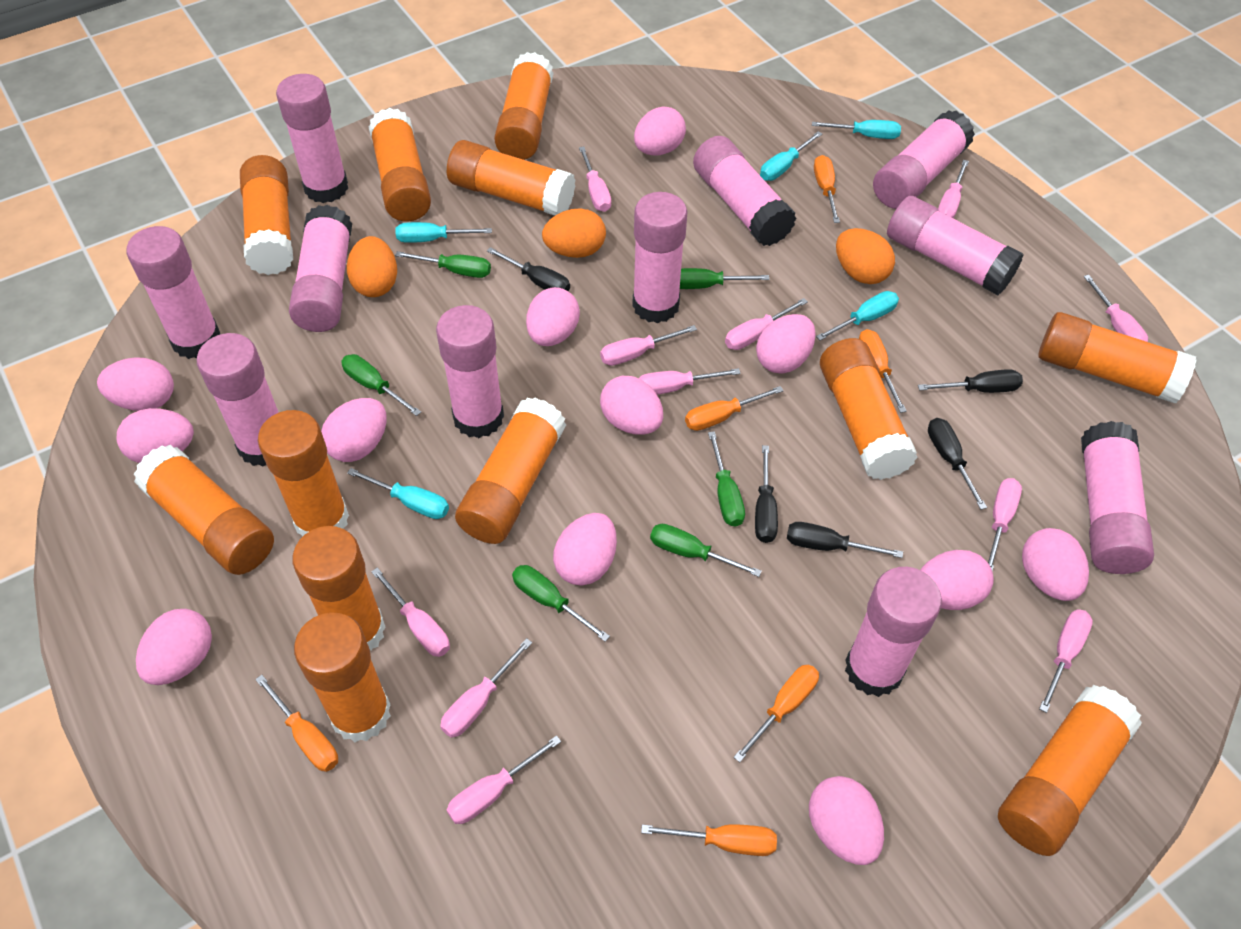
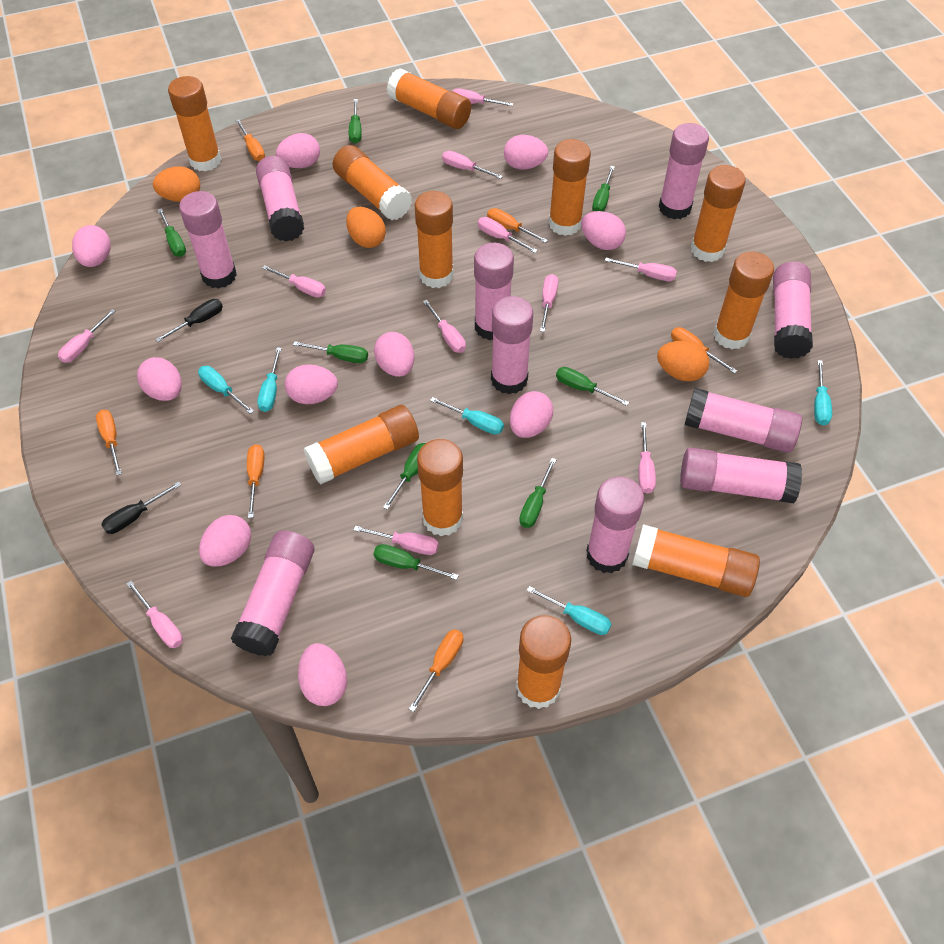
black screwdriver: [487,247,570,291] [755,445,778,543] [787,522,903,558] [918,369,1023,393] [928,418,987,510] = 5 -> [101,481,181,534] [155,299,223,342] = 2
green screwdriver: [341,354,421,416] [395,251,491,278] [512,565,610,642] [650,524,762,577] [680,268,770,289] [708,431,745,527] = 6 -> [158,208,186,257] [293,341,368,363] [349,99,362,144] [373,544,459,580] [383,443,426,510] [519,458,557,528] [556,367,629,406] [592,166,615,212] = 8
orange glue stick: [134,445,274,575] [240,155,293,275] [258,410,349,537] [292,526,385,652] [294,612,391,742] [369,108,431,222] [447,140,575,216] [455,398,566,544] [494,52,554,160] [820,338,918,480] [998,685,1142,856] [1039,312,1197,403] = 12 -> [168,76,221,172] [304,405,419,484] [333,145,412,220] [387,68,471,129] [415,191,453,288] [417,439,463,537] [516,615,571,709] [549,139,591,236] [632,524,760,597] [691,165,746,262] [713,251,774,349] = 11
pink egg: [97,357,174,411] [116,408,194,463] [136,609,212,685] [321,398,386,462] [526,287,580,346] [553,513,617,586] [600,376,663,435] [634,107,686,156] [756,314,816,373] [809,776,884,865] [921,550,994,610] [1022,528,1089,601] = 12 -> [72,225,111,267] [137,357,182,401] [199,515,251,566] [276,133,320,168] [285,364,338,404] [298,643,347,706] [374,332,414,377] [504,135,548,169] [510,391,553,438] [581,211,626,250] = 10
pink glue stick: [126,226,220,359] [197,333,279,466] [276,74,348,203] [289,205,352,332] [436,305,504,438] [632,192,687,323] [693,136,796,246] [845,567,942,697] [873,110,975,209] [887,196,1023,295] [1081,421,1154,574] = 11 -> [179,191,237,289] [231,530,315,656] [256,156,304,242] [474,243,514,340] [491,296,533,394] [586,477,644,573] [659,123,709,219] [680,448,802,503] [685,388,802,453] [773,261,813,359] = 10

